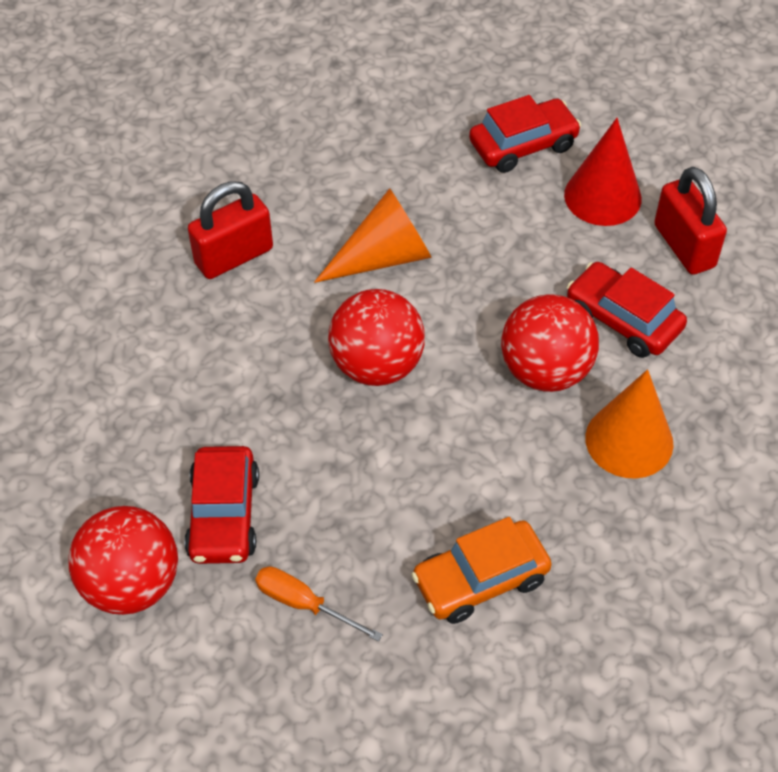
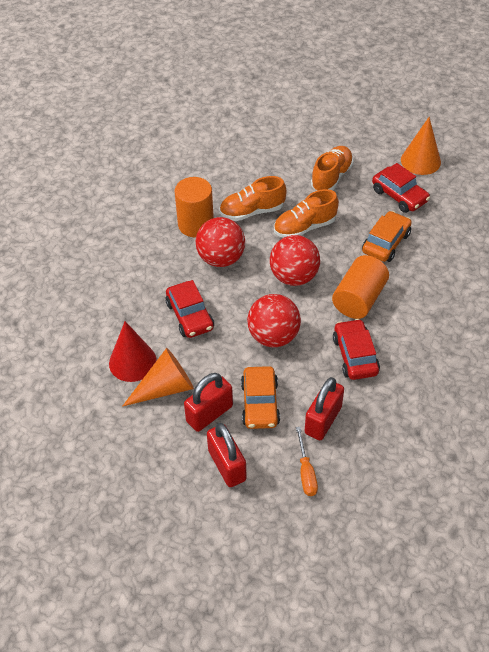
orange car: [411,517,552,624] = 1 -> [241,366,280,429] [362,211,412,262] = 2
orange cylinder: none = 0 -> [175,177,214,237] [332,255,389,319] = 2
orange shoe: none = 0 -> [219,176,287,221] [274,189,339,238] [311,146,354,191] = 3
red padlock: [188,181,273,279] [654,167,727,275] = 2 -> [184,373,233,432] [207,423,247,487] [305,377,344,440] = 3

